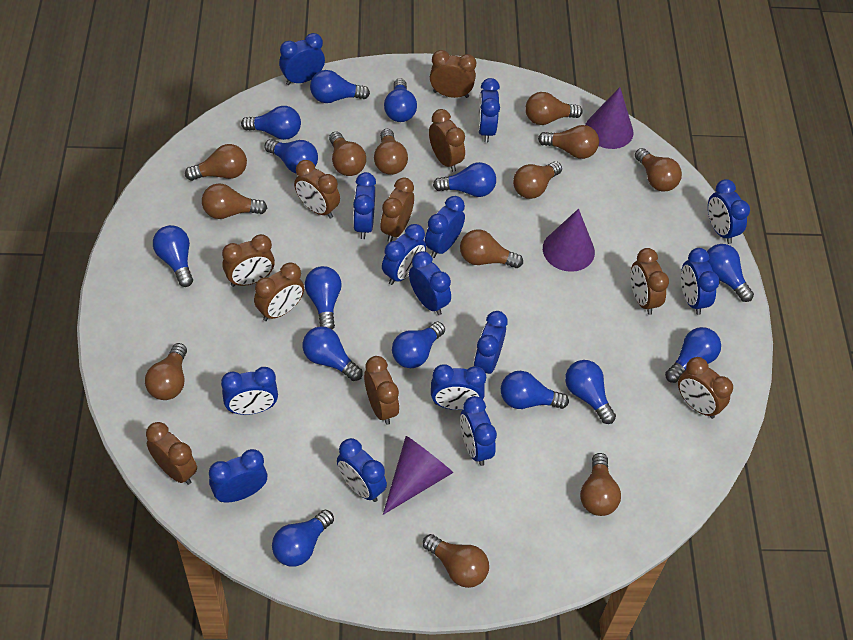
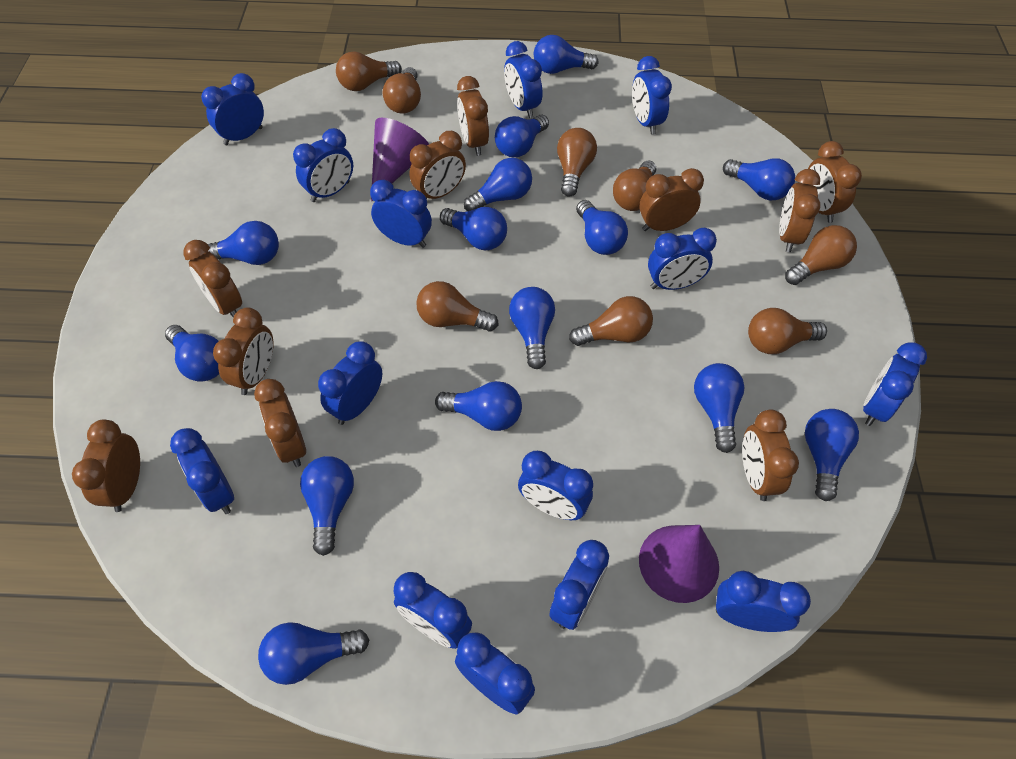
brown light bulb: [145,343,187,400] [185,144,247,181] [202,183,267,219] [329,131,366,176] [374,129,408,175] [423,534,489,588] [460,230,523,268] [513,161,562,199] [525,92,583,125] [538,125,599,159] [580,453,621,516] [635,148,682,192] = 12 -> [336,52,402,91] [383,67,421,114] [416,281,498,331] [557,128,597,197] [569,296,653,346] [613,160,656,211] [748,308,827,354] [785,225,857,285] = 8
purple cone: [383,436,453,515] [543,209,595,272] [585,87,633,149] = 3 -> [371,118,429,202] [639,525,719,603] = 2

